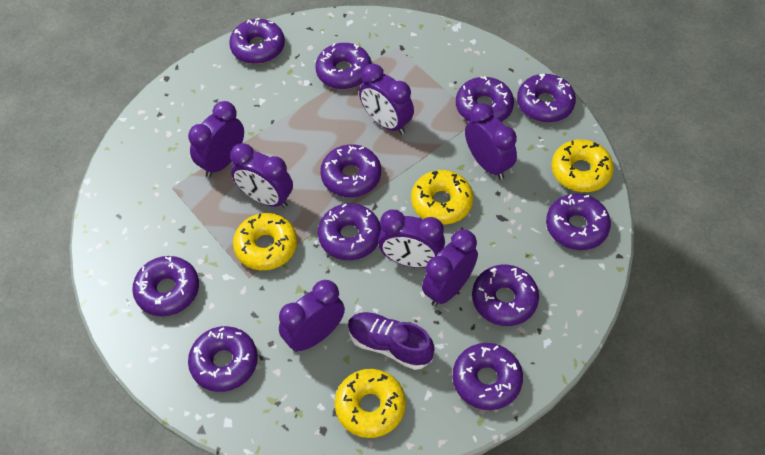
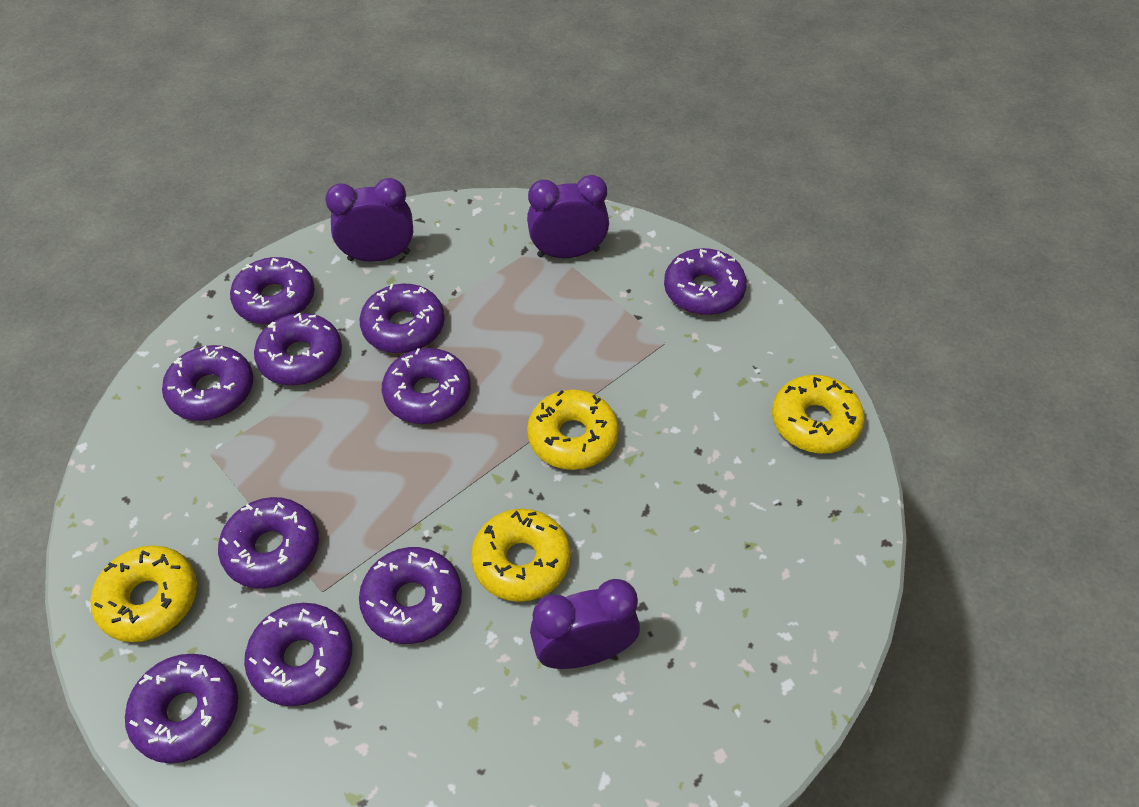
purple clock: [188,101,244,177] [230,143,293,208] [279,280,345,352] [359,64,414,134] [378,210,445,268] [422,230,478,307] [465,103,517,180] = 7 -> [325,178,413,262] [527,175,609,258] [530,579,640,669] = 3
purple donut: [132,256,199,316] [188,326,258,392] [229,18,285,64] [315,43,372,89] [318,203,381,260] [320,144,381,197] [453,343,523,410] [456,76,514,122] [472,265,539,326] [517,74,576,123] [546,193,611,250] = 11 -> [125,654,238,763] [162,345,253,421] [218,497,319,589] [230,257,315,324] [244,603,352,706] [254,313,342,385] [359,547,462,644] [360,284,445,353] [382,348,471,424] [664,248,747,315] = 10
purple shoe: [348,312,435,370] = 1 -> none = 0

